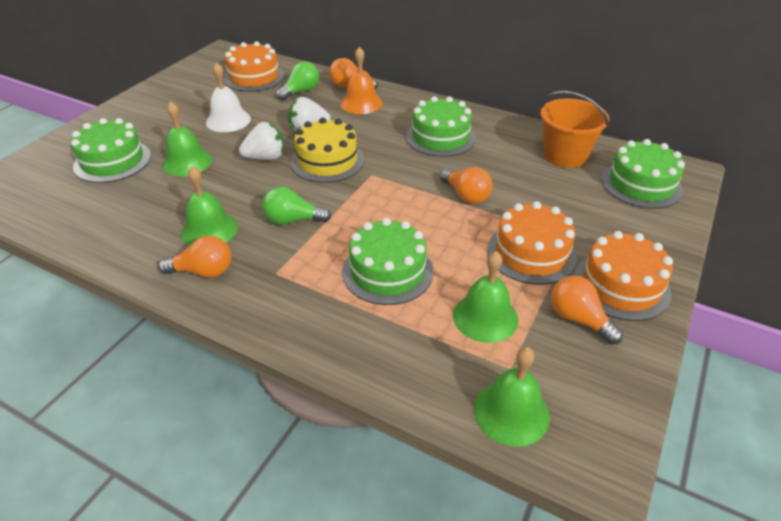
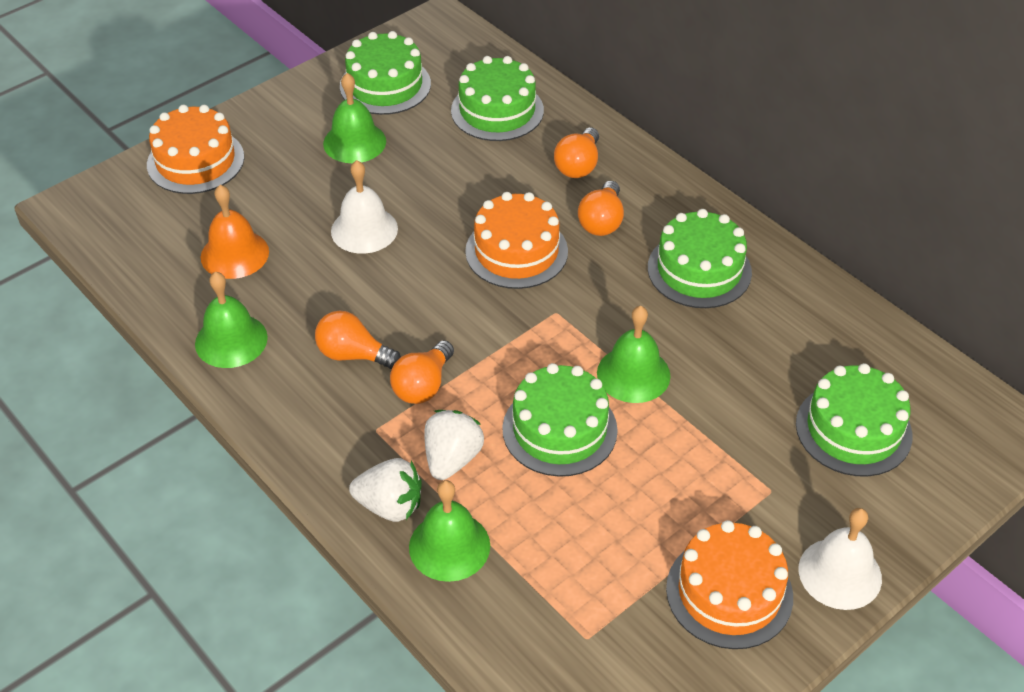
green cake: [71,118,151,183] [342,218,433,305] [406,96,476,157] [602,139,685,209] = 4 -> [340,31,431,115] [451,56,544,141] [502,363,618,477] [648,209,752,308] [796,363,913,477] = 5
green light bulb: [262,186,331,225] [276,61,319,101] = 2 -> none = 0
orange bucket: [540,91,609,168] = 1 -> none = 0
white bell: [206,63,251,132] = 1 -> [331,160,398,254] [799,508,882,610] = 2
yellow cake: [290,118,364,183] = 1 -> none = 0

